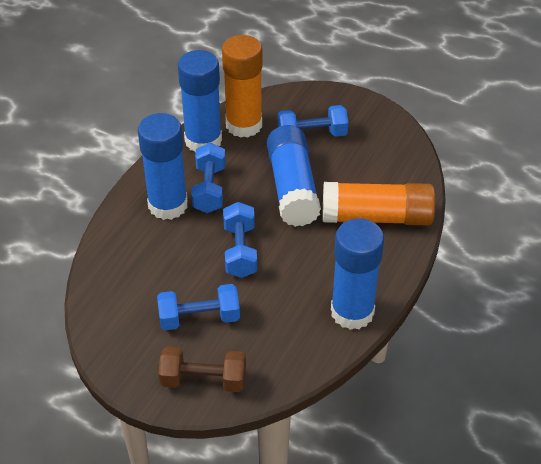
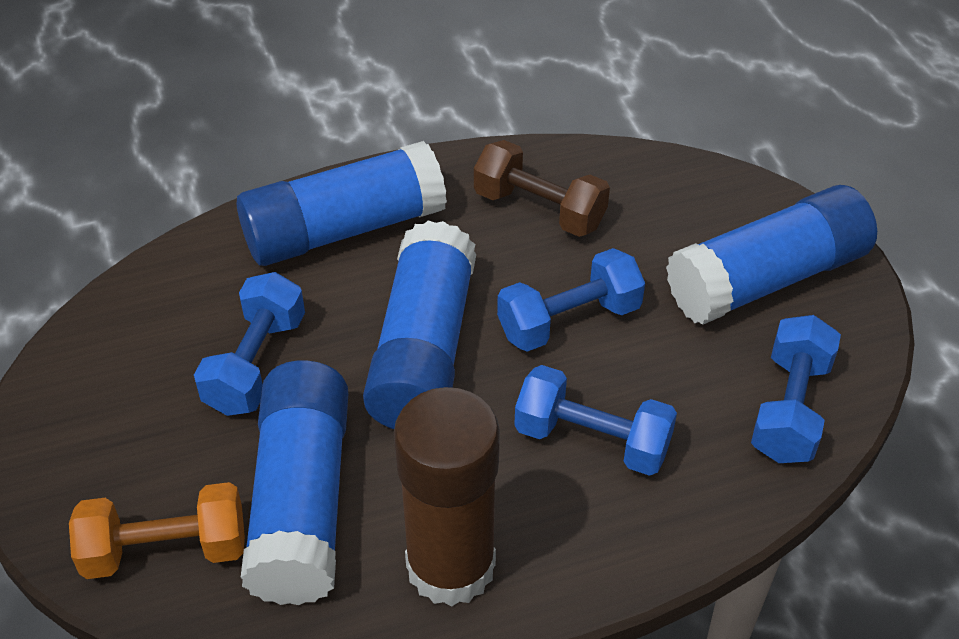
brown glue stick: none = 0 -> [394,387,500,607] = 1
orange dumbbell: none = 0 -> [69,482,245,579] = 1
orange glue stick: [222,35,263,138] [323,182,435,226] = 2 -> none = 0

